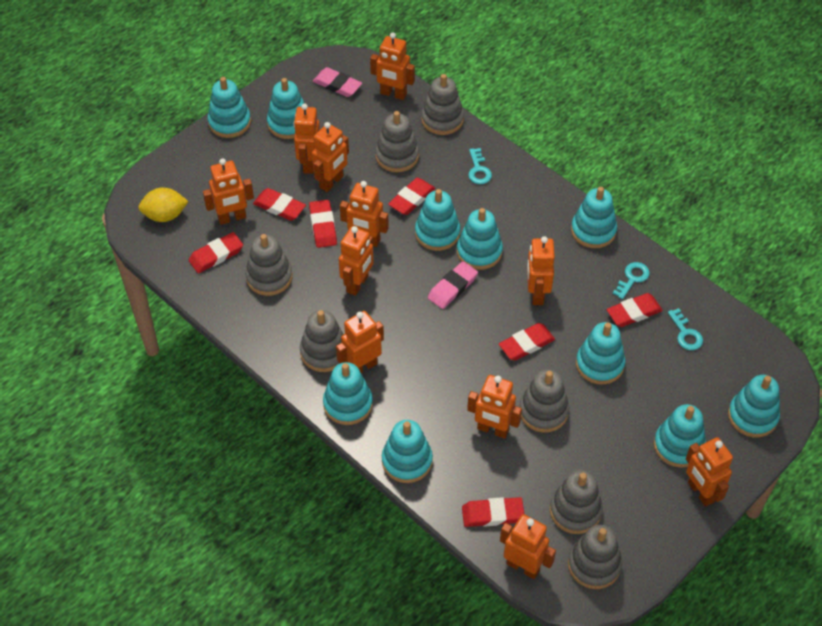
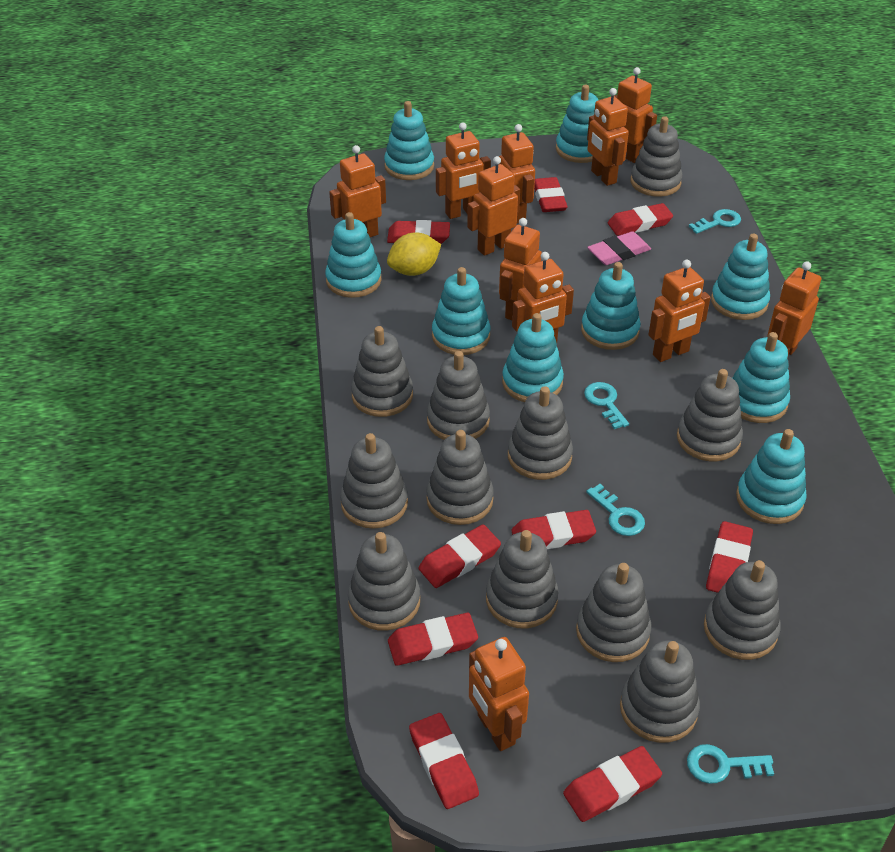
grey stacking toy: [245,234,292,296] [300,310,344,372] [375,111,419,172] [421,74,464,135] [519,370,569,433] [550,470,603,534] [568,525,622,589] = 7 -> [340,433,408,529] [348,532,420,631] [351,326,413,417] [426,430,494,525] [427,351,490,440] [486,530,559,629] [508,386,573,480] [576,563,651,662] [620,640,700,743] [630,116,682,197] [677,369,743,461] [704,560,781,660] = 12
pink eraser: [313,67,362,97] [428,261,478,309] = 2 -> [587,231,651,265] = 1
red eraser: [189,232,243,273] [253,188,306,221] [309,200,337,248] [388,178,435,215] [462,497,524,527] [499,323,555,361] [607,293,663,327] = 7 -> [387,220,450,244] [388,613,478,666] [409,713,479,809] [419,524,501,588] [511,510,596,549] [534,177,568,212] [563,746,662,822] [608,203,673,236] [706,521,753,593] = 9
turquoise key: [468,148,492,184] [613,262,650,299] [668,308,703,350] = 3 -> [584,382,629,429] [586,484,645,536] [687,744,774,784] [689,209,741,234] = 4
turquoise stacking toy: [207,77,251,138] [267,78,304,139] [323,362,373,425] [382,420,433,483] [415,189,460,251] [457,208,503,270] [571,187,617,248] [576,322,625,385] [654,404,706,468] [728,375,780,437] = 10 -> [325,212,382,298] [384,101,434,180] [432,267,490,355] [502,313,564,402] [556,85,598,163] [581,262,641,350] [711,233,770,320] [733,332,790,423] [736,429,807,524] = 9

